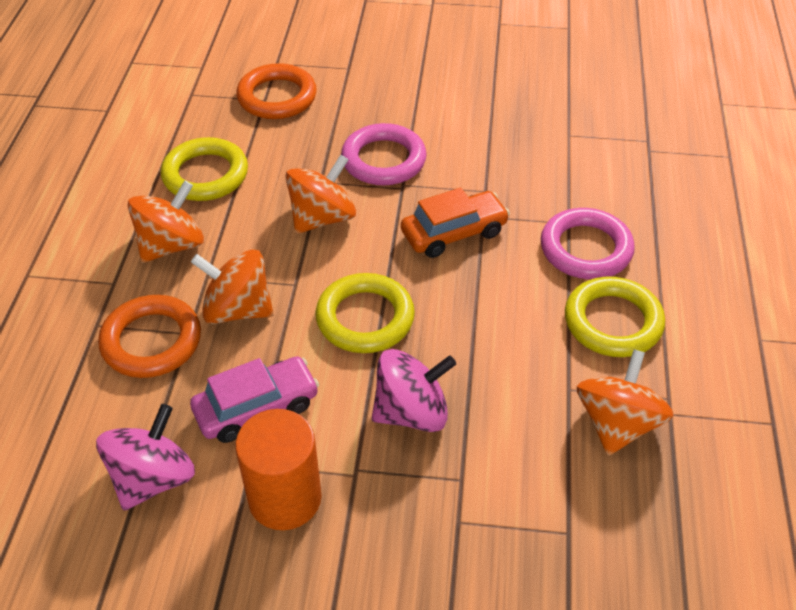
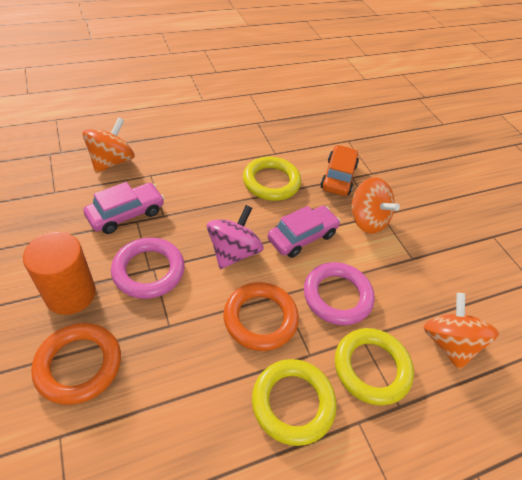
orange spinning top: [128,180,204,263] [191,249,274,324] [285,155,356,234] [577,349,673,456] = 4 -> [82,117,135,173] [351,177,400,234] [424,293,499,370] = 3
pink car: [190,356,319,443] = 1 -> [83,182,164,234] [267,206,341,258] = 2
pink spinning top: [96,404,195,510] [372,349,456,432] = 2 -> [207,205,264,269] = 1

